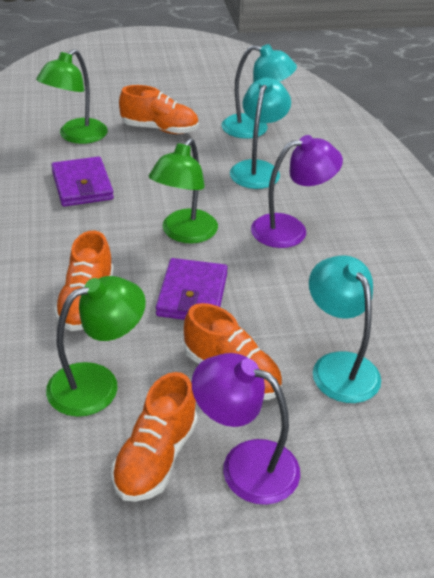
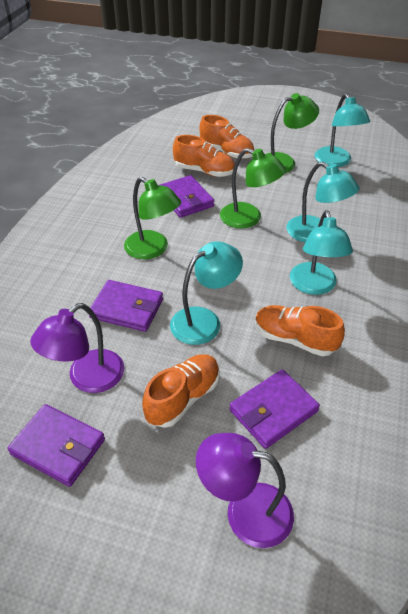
purple wallet: [51,156,114,207] [156,258,228,320] = 2 -> [7,404,105,487] [89,280,163,332] [158,175,214,218] [229,369,320,449] = 4
turquoise lamp: [222,44,297,139] [230,77,291,189] [309,255,381,403] = 3 -> [170,241,243,345] [286,162,359,242] [290,210,353,295] [315,93,370,167] = 4

